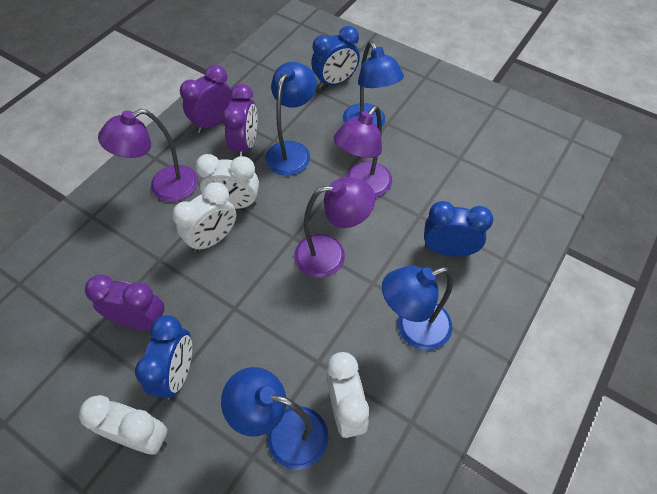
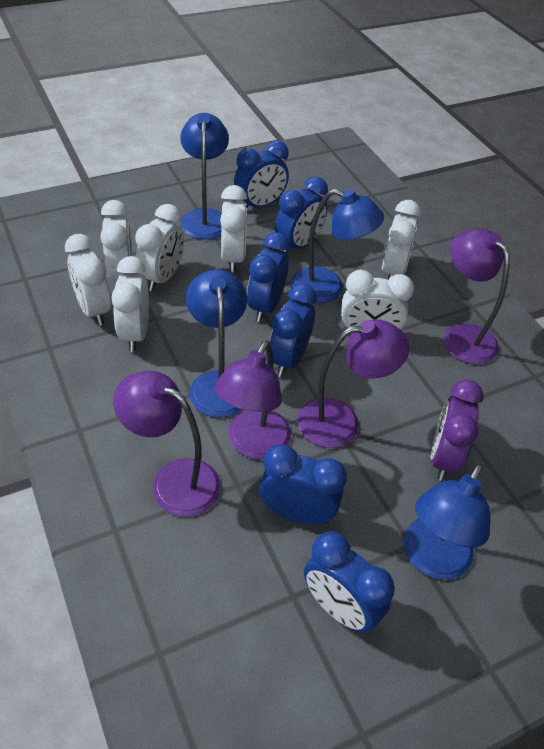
blue clock: [135,315,192,400] [311,26,360,88] [424,201,493,257] = 3 -> [234,140,289,209] [247,232,290,322] [259,444,347,525] [269,283,317,377] [275,176,328,253] [304,531,395,632] = 6
purple clock: [85,275,164,330] [180,65,233,133] [222,84,258,157] = 3 -> [431,380,484,481] = 1
purple lamp: [98,109,198,202] [294,177,375,278] [334,106,392,198] = 3 -> [113,371,221,517] [214,341,291,460] [297,319,410,448] [443,228,510,364] = 4
white clock: [79,395,168,454] [172,182,236,252] [195,154,259,209] [326,352,369,438] = 4 -> [65,234,111,326] [100,200,133,280] [111,256,149,352] [135,204,184,291] [220,185,247,272] [341,270,414,331] [382,200,421,280] = 7

